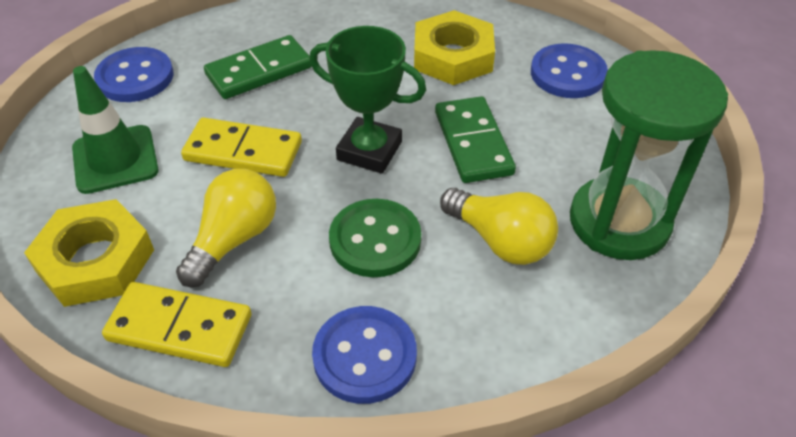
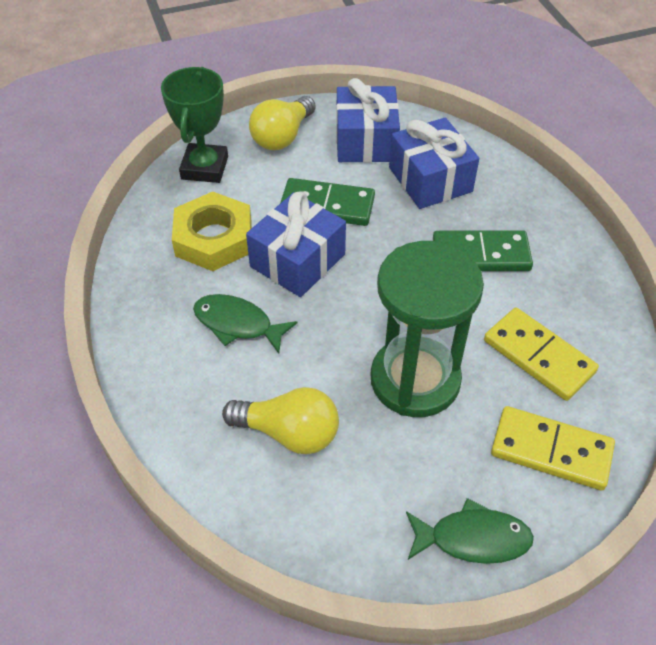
blue button: [94,47,173,102] [312,306,417,404] [531,43,608,98] = 3 -> none = 0
blue gift: none = 0 -> [246,191,346,297] [336,78,400,163] [389,118,479,209] = 3
green button: [329,199,421,277] = 1 -> none = 0
green fish: none = 0 -> [193,294,297,354] [406,498,534,564] = 2
green traffic cone: [72,66,159,194] = 1 -> none = 0
yellow nut: [24,199,154,307] [414,10,495,85] = 2 -> [172,192,252,271] = 1

